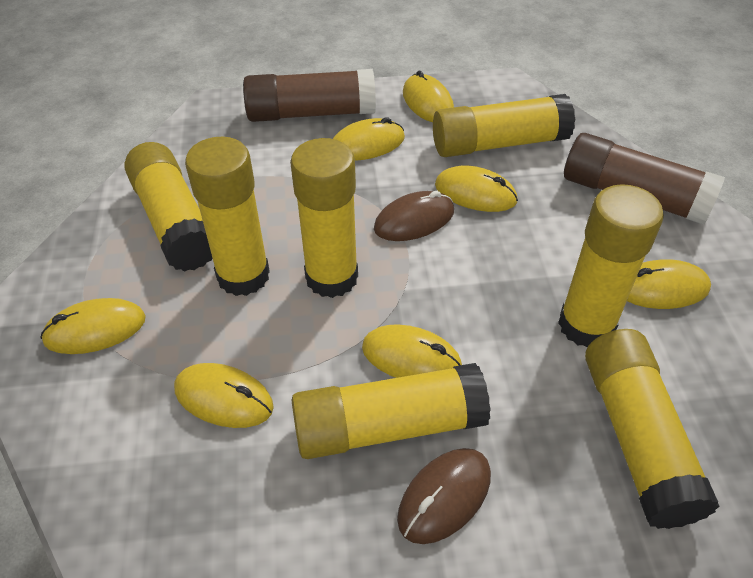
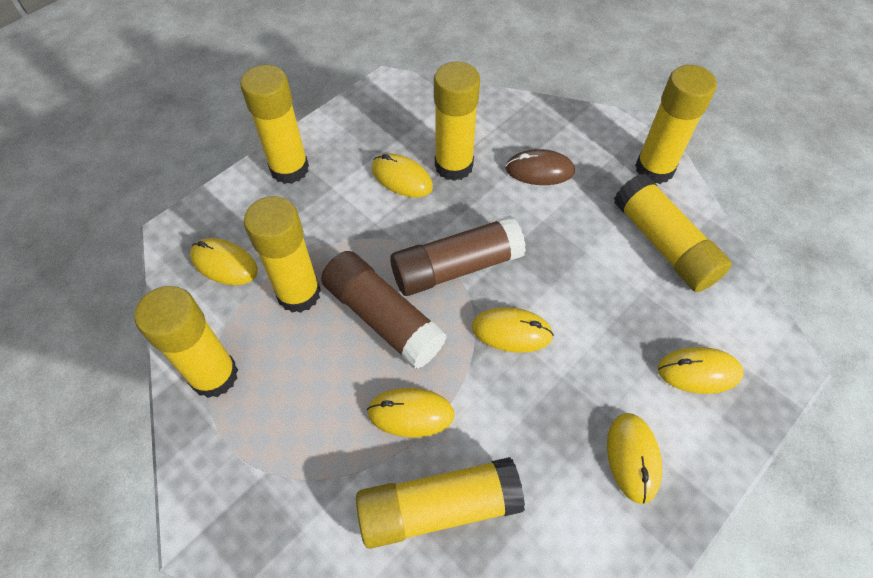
brown mouse: [374,191,454,241] [397,448,491,544] = 2 -> [505,149,575,185] = 1
yellow mouse: [40,298,146,354] [174,363,274,428] [333,117,405,161] [362,324,462,378] [403,71,454,122] [435,166,518,212] [627,259,711,309] = 7 -> [190,238,258,285] [367,388,455,437] [372,154,433,198] [472,307,554,353] [607,413,662,504] [658,347,743,394] = 6

